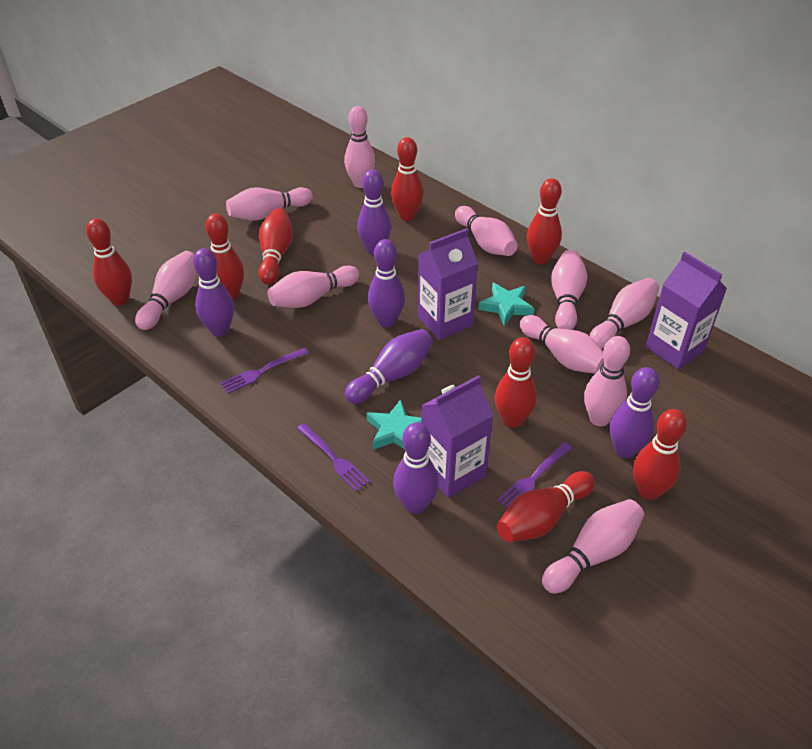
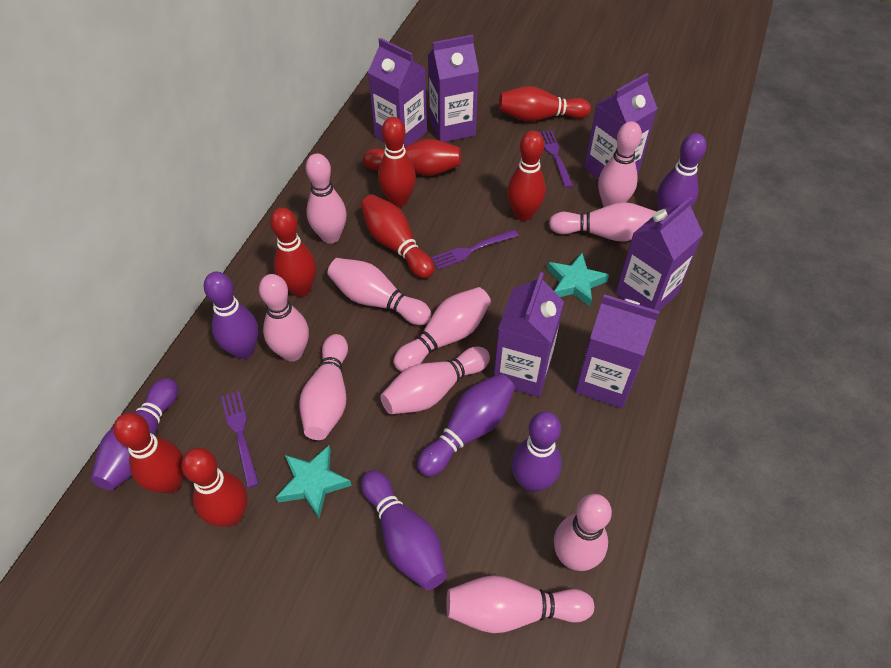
purple carton: [418,228,478,340] [421,375,494,498] [646,252,727,369] = 3 -> [368,38,427,147] [428,35,479,142] [494,272,564,397] [575,294,660,408] [584,73,658,179] [616,197,703,311] = 6

